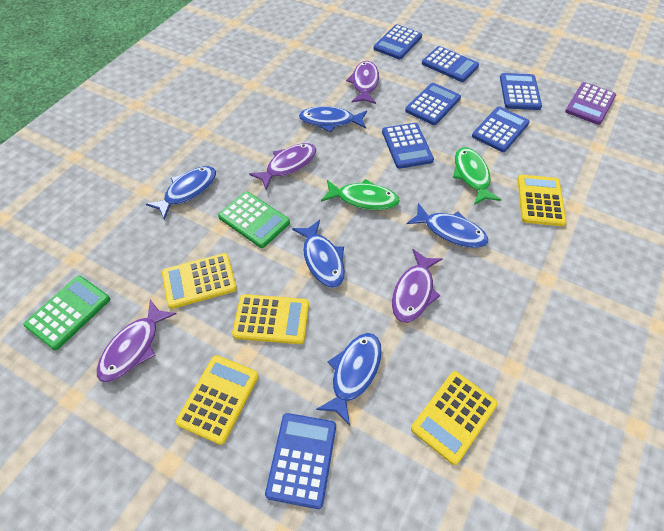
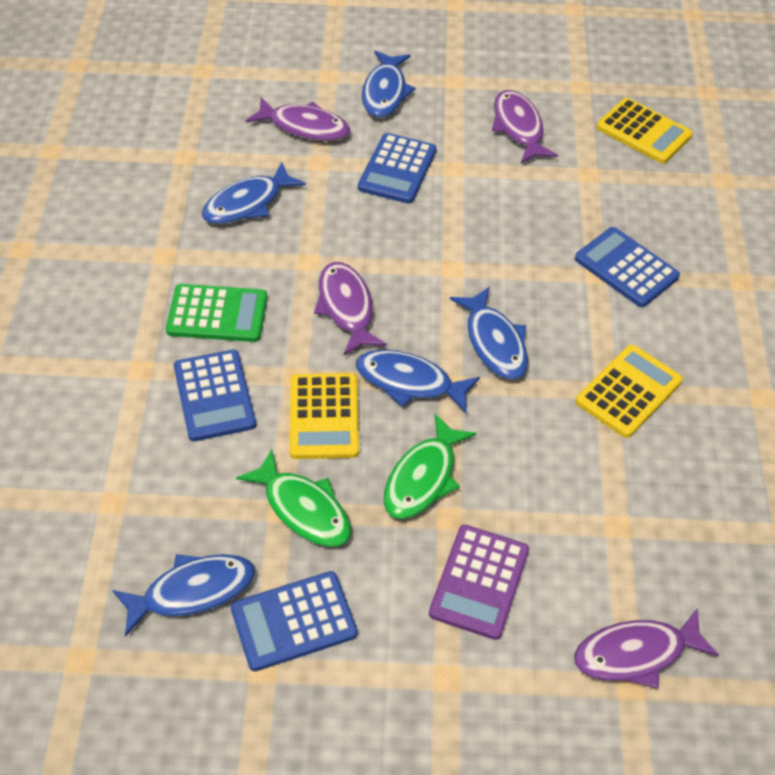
blue calculator: [265,413,336,509] [373,24,422,59] [382,123,434,169] [405,83,461,125] [422,46,479,82] [472,106,530,152] [500,73,542,110] = 7 -> [174,350,256,441] [231,571,358,671] [358,133,437,204] [575,227,680,307] = 4
green calculator: [23,276,110,350] [218,191,290,248] = 2 -> [166,284,268,342] = 1
yellow calculator: [162,253,237,309] [176,355,259,445] [232,294,309,344] [411,371,498,465] [518,175,566,226] = 5 -> [290,373,359,459] [575,344,683,438] [596,98,693,164] = 3

